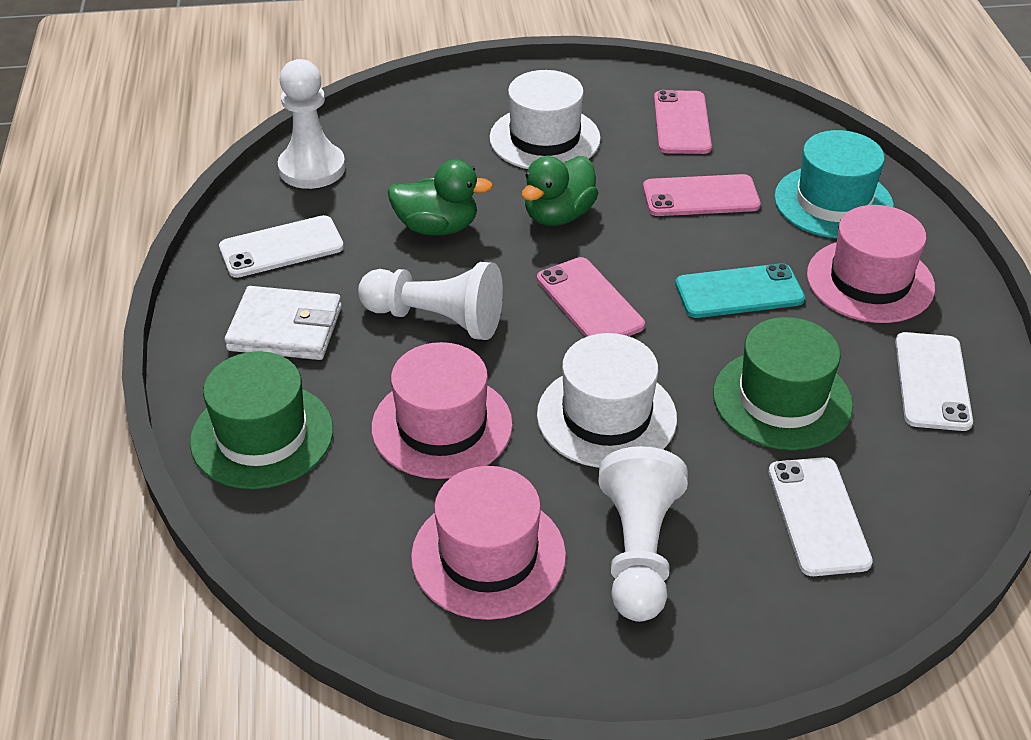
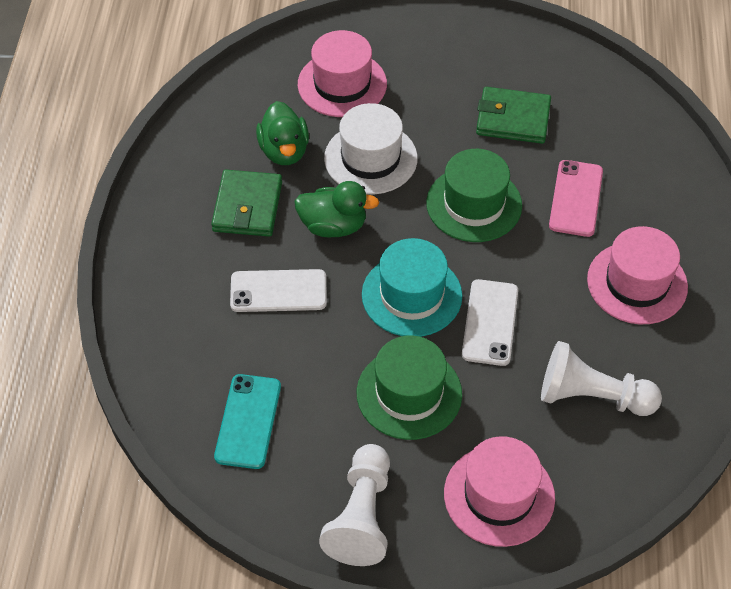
green wallet: none = 0 -> [211,170,282,237] [476,87,551,144] = 2
pink phone: [537,257,645,337] [643,174,760,216] [654,90,712,154] = 3 -> [549,160,603,237] = 1
white hat: [490,70,601,169] [537,333,677,468] = 2 -> [324,103,418,194] = 1
white pawn: [278,59,345,189] [358,262,503,340] [598,446,688,622] = 3 -> [319,444,390,566] [541,341,662,416] = 2
white phone: [219,215,344,278] [769,457,873,576] [895,332,973,431] = 3 -> [230,269,327,312] [462,279,518,366] = 2
white wallet: [225,286,342,360] = 1 -> none = 0

